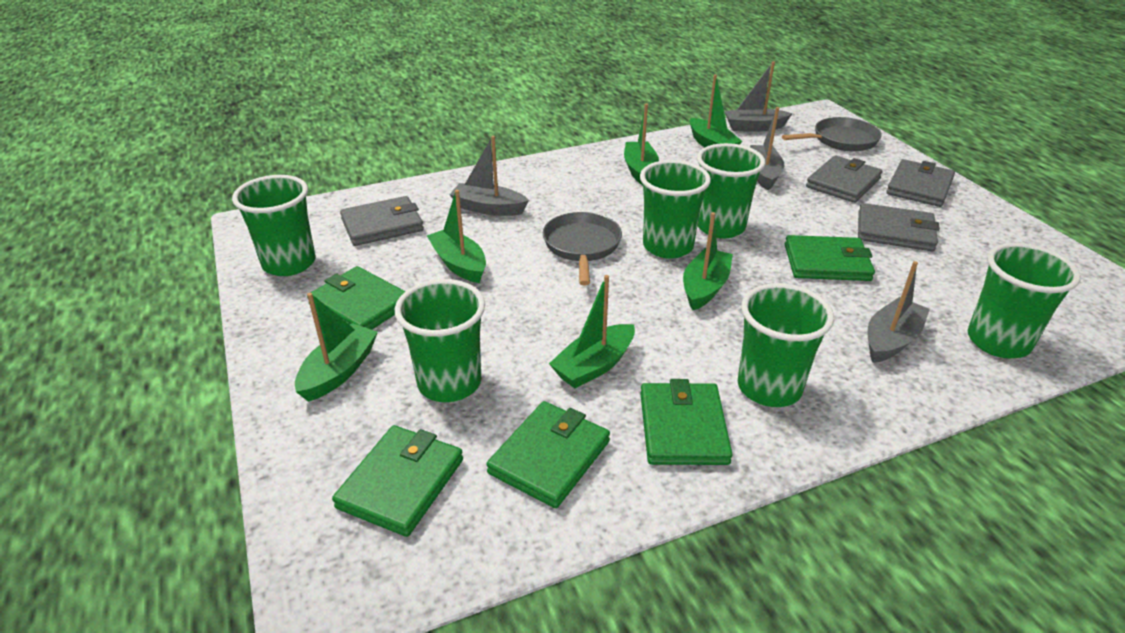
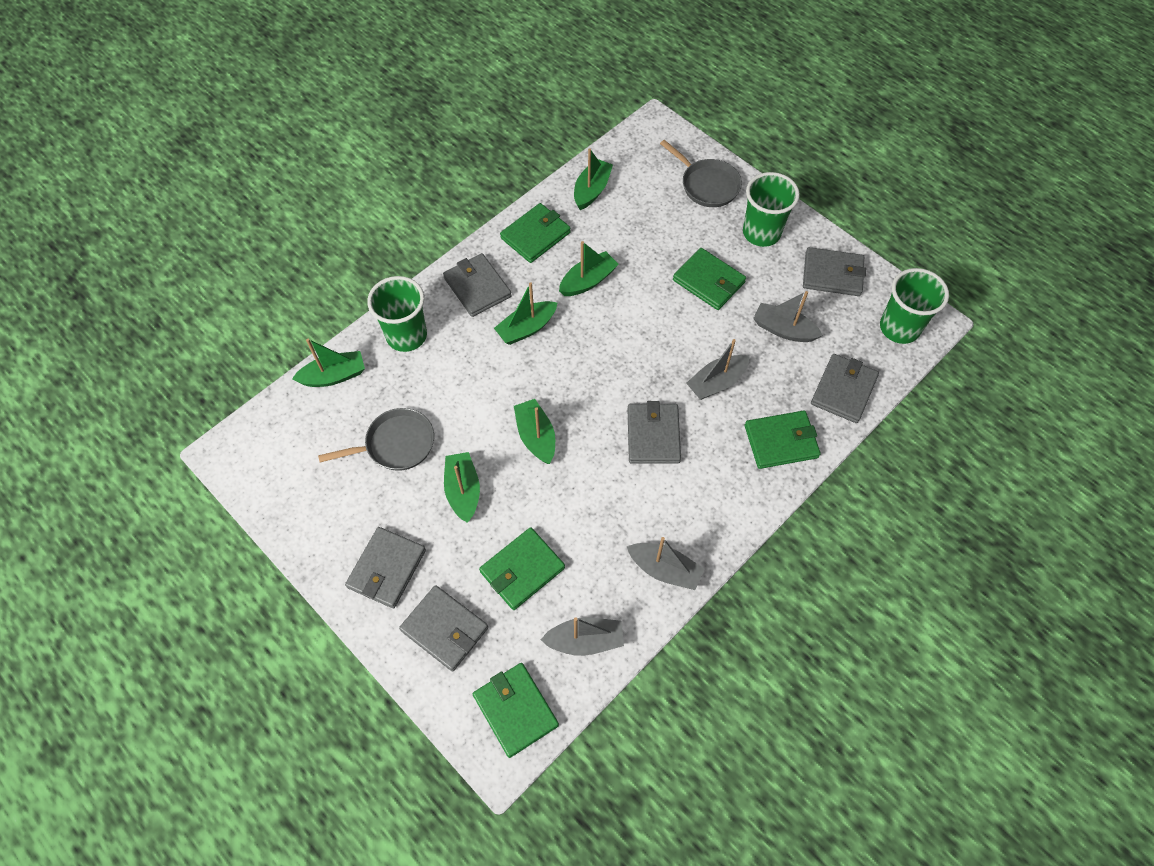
green cup: [232,175,316,276] [395,279,485,402] [640,160,711,259] [697,143,765,238] [738,283,834,407] [967,243,1081,358] = 6 -> [367,276,427,352] [743,172,800,247] [880,268,949,344] = 3
grey wallet: [340,196,424,246] [806,156,883,203] [858,203,940,251] [886,159,955,207] = 4 -> [345,527,426,608] [399,585,488,671] [443,253,512,317] [627,401,681,464] [803,247,866,296] [811,354,879,423] = 6

